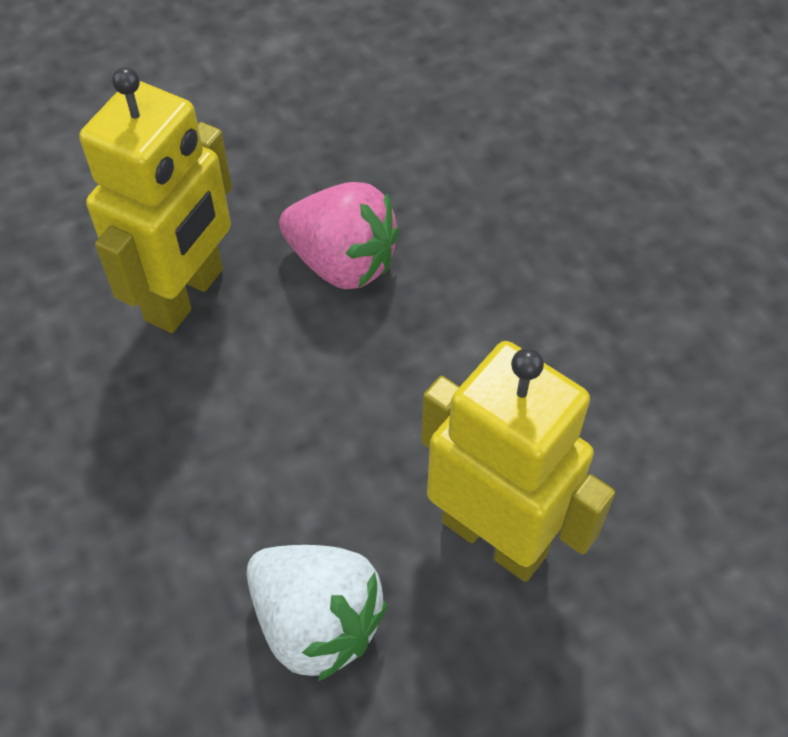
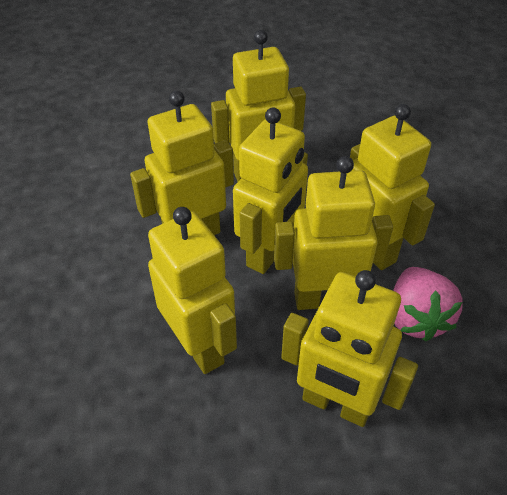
white strawberry: [247,545,387,681] = 1 -> none = 0
yellow robot: [79,67,232,333] [421,341,615,582] = 2 -> [130,91,234,235] [148,207,237,374] [211,30,306,182] [233,108,308,274] [274,156,393,310] [281,270,418,427] [350,104,435,270] = 7

